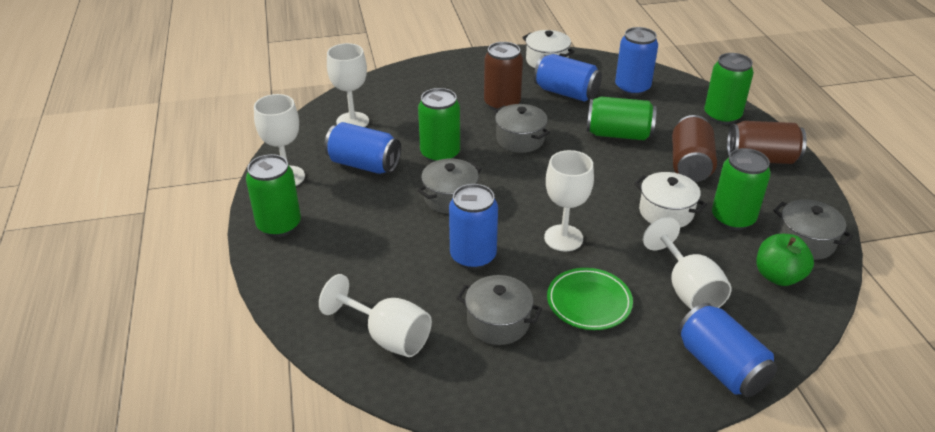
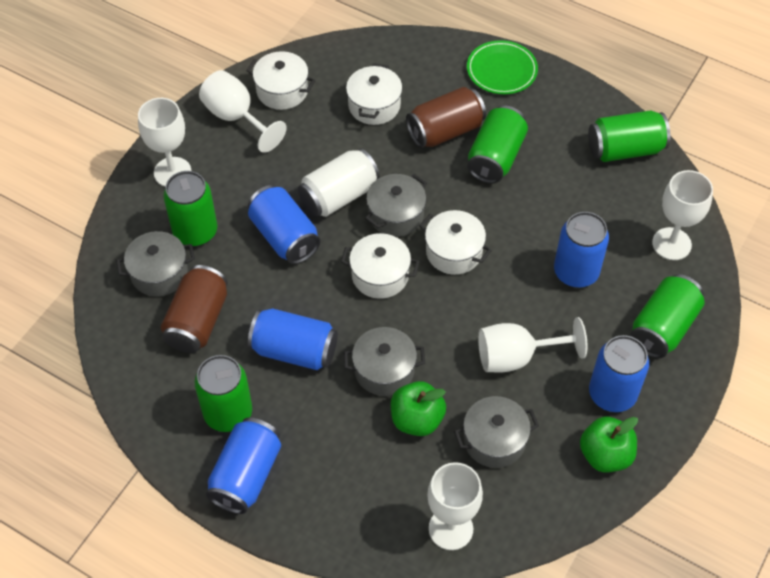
brown can: [484,42,523,110] [672,115,717,182] [727,121,807,164] = 3 -> [161,265,228,353] [406,87,486,148] = 2
green apple: [757,234,814,286] = 1 -> [391,381,446,436] [580,417,638,472] = 2
white can: none = 0 -> [298,148,380,217] = 1
white pot: [522,30,575,68] [634,172,707,228] = 2 -> [246,51,316,110] [341,233,420,299] [346,63,402,125] [419,210,492,275] = 4

